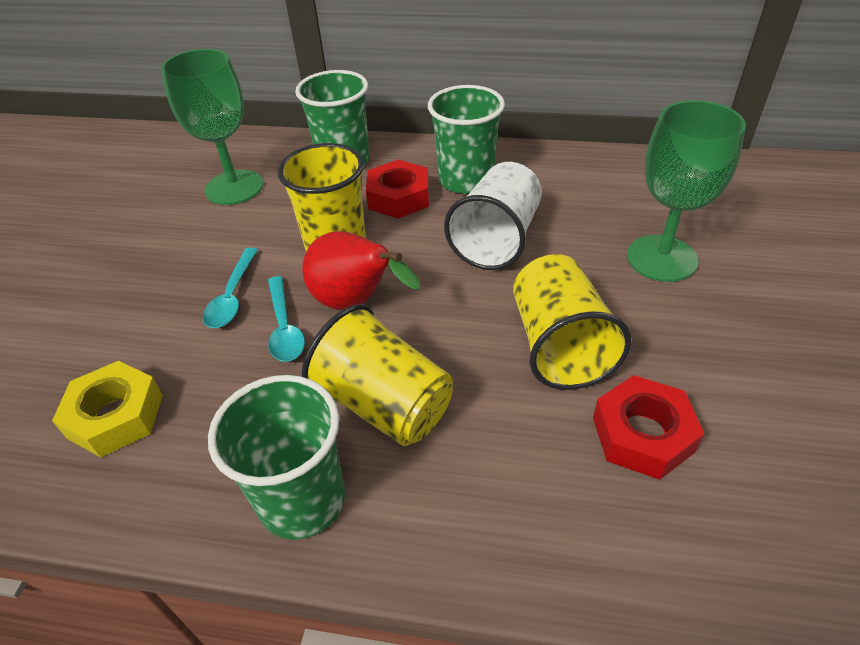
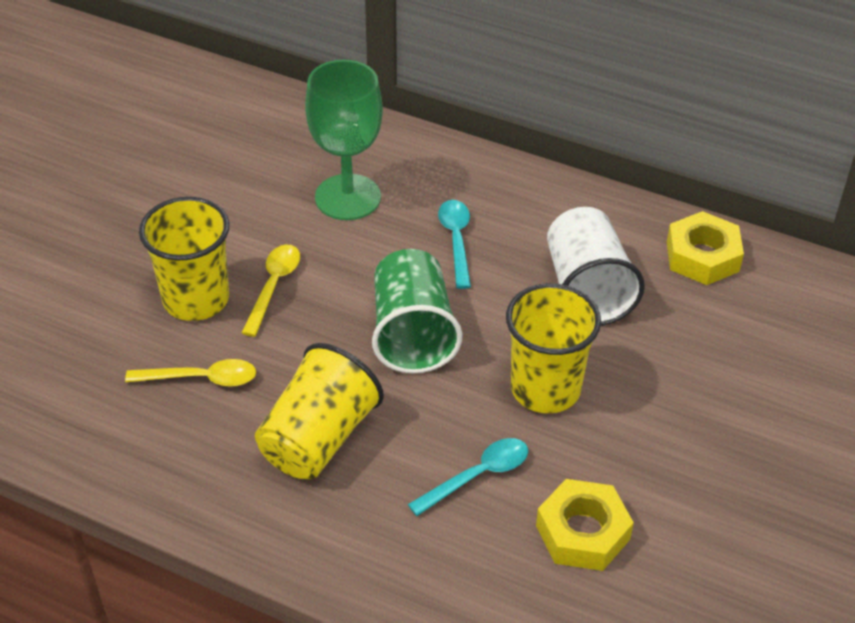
green cup: [208,375,345,540] [295,70,369,165] [428,85,505,194] = 3 -> [372,249,462,373] = 1
green goblet: [161,49,263,205] [627,100,746,282] = 2 -> [305,60,383,220] = 1
red nut: [366,160,429,219] [593,375,704,480] = 2 -> none = 0
red pear: [302,231,420,310] = 1 -> none = 0
yellow nut: [52,361,163,457] = 1 -> [536,479,634,571] [667,211,744,285] = 2
yellow spoon: none = 0 -> [125,359,256,387] [242,244,300,337] = 2

